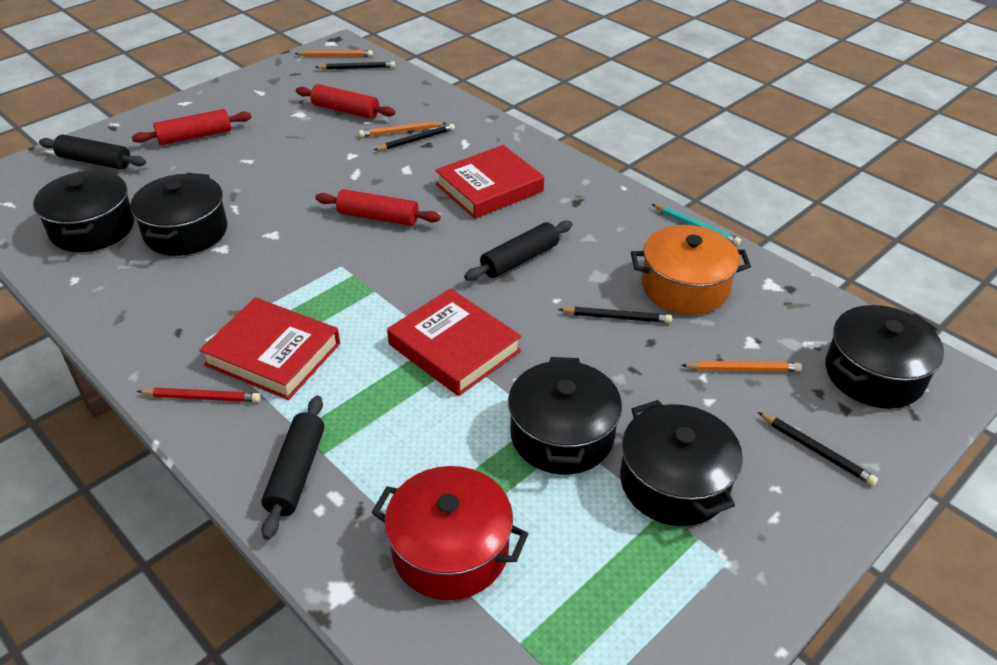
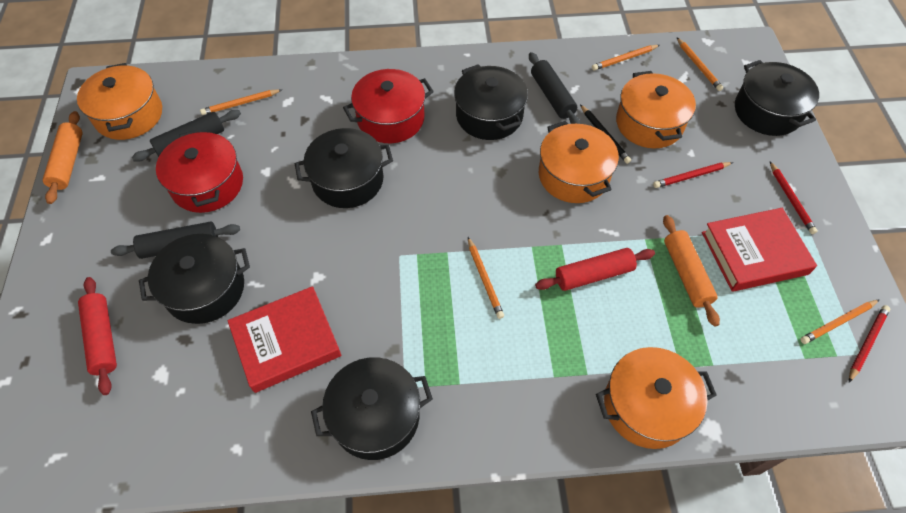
black pencil: [316,61,395,70] [374,124,455,150] [558,307,672,323] [758,412,878,486] = 4 -> [580,104,631,164] = 1
orange pencil: [294,50,373,57] [359,121,446,137] [681,361,802,371] = 3 -> [200,89,282,115] [468,237,504,319] [592,45,660,70] [677,38,723,91] [800,299,880,344] = 5
orange pot: [631,225,751,315] = 1 -> [77,63,162,140] [539,121,619,203] [596,347,717,449] [616,71,696,149] = 4
orange rolling pin: none = 0 -> [43,111,83,204] [663,215,720,327] = 2
red book: [199,297,340,400] [387,288,522,396] [435,145,544,219] = 3 -> [228,286,341,393] [702,208,817,292] = 2
red pencil: [137,388,261,402] = 1 -> [653,162,733,188] [770,162,817,234] [849,305,890,383] = 3
red pot: [372,466,528,600] = 1 -> [156,129,243,213] [343,69,434,143] = 2
red rolling pin: [132,109,252,145] [296,84,395,119] [316,189,441,226] = 3 -> [78,277,117,395] [535,248,655,291] = 2
turquoise pencil: [652,204,741,246] = 1 -> none = 0

